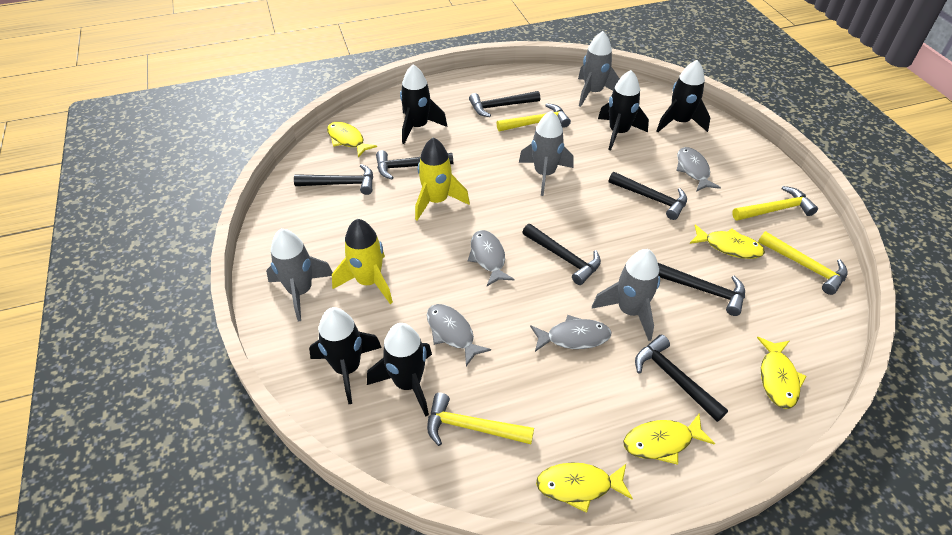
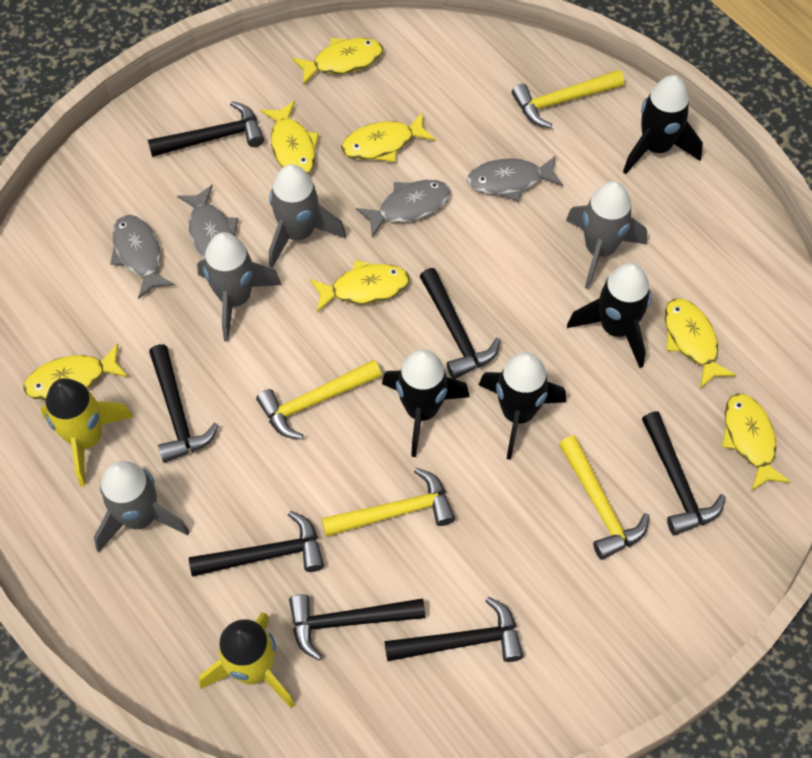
black rocket: [309,307,382,404] [367,323,432,417] [400,64,447,144] [598,70,649,151] [657,60,710,132] = 5 -> [382,349,470,457] [479,352,566,460] [567,263,652,368] [623,75,703,174] = 4
yellow fish: [327,122,377,158] [536,462,633,513] [623,414,715,465] [690,224,765,259] [757,337,807,409] = 5 -> [23,343,128,400] [260,101,319,174] [292,38,383,85] [310,260,410,312] [341,112,435,162] [665,298,736,389] [722,394,791,491] = 7

